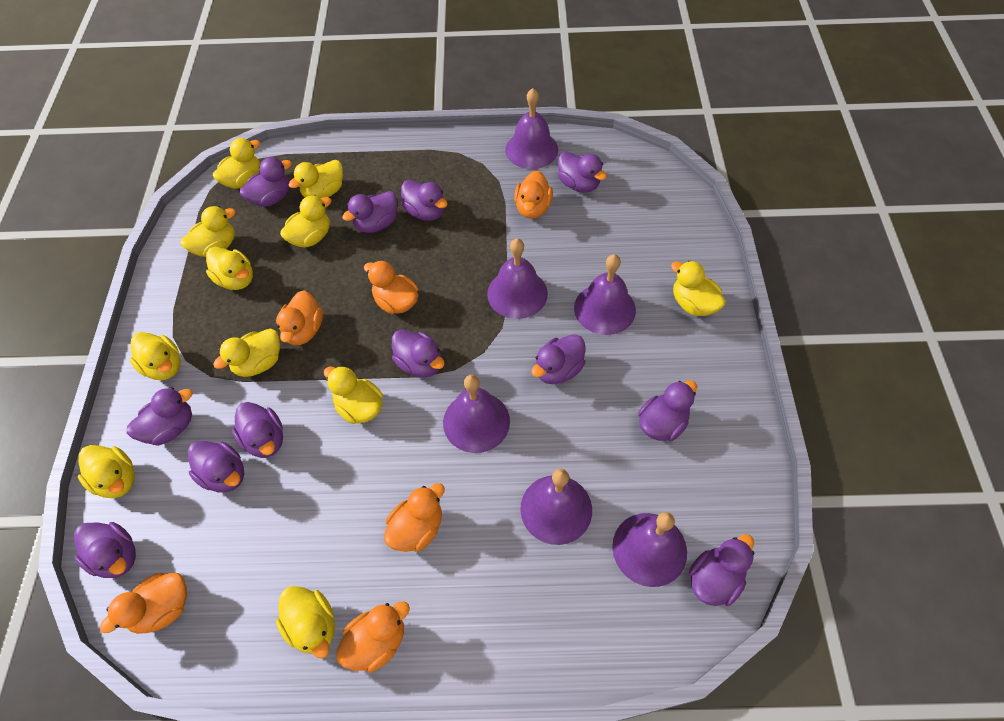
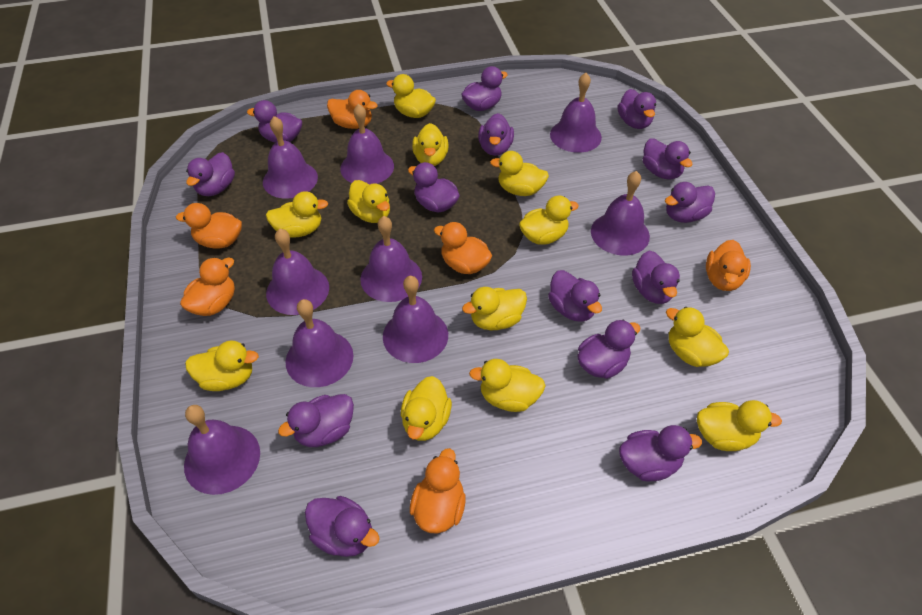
purple bell: [443,375,510,453] [487,238,548,319] [505,88,558,169] [520,469,592,545] [574,254,636,335] [612,512,687,587] = 6 -> [184,405,260,495] [263,116,318,199] [266,229,329,315] [285,299,354,387] [340,104,394,185] [360,216,422,302] [383,276,448,363] [550,73,602,153] [591,171,650,256] = 9
purple duck: [74,522,136,578] [127,387,192,446] [188,441,244,493] [232,402,283,458] [239,157,292,207] [342,191,397,233] [392,329,445,378] [401,180,447,221] [531,334,585,384] [558,151,607,193] [638,380,697,441] [689,534,754,606] = 12 -> [186,152,235,196] [247,100,302,143] [278,394,354,447] [305,496,380,557] [408,162,460,213] [461,66,508,111] [478,113,514,156] [548,270,602,322] [577,320,640,379] [618,89,656,129] [619,425,702,481] [632,251,680,304] [643,138,693,179] [665,182,715,223] = 14
yellow duck: [78,445,135,498] [129,332,181,380] [181,206,236,257] [206,247,253,290] [213,138,260,189] [213,329,280,377] [276,586,335,659] [280,195,332,247] [288,160,343,199] [324,366,383,424] [671,261,726,316] = 11 -> [185,340,259,391] [266,191,328,237] [347,180,390,223] [386,74,436,118] [401,376,452,441] [412,123,449,166] [462,287,527,330] [469,359,546,412] [490,151,549,196] [519,195,579,245] [666,307,729,367] [697,400,782,451] = 12

